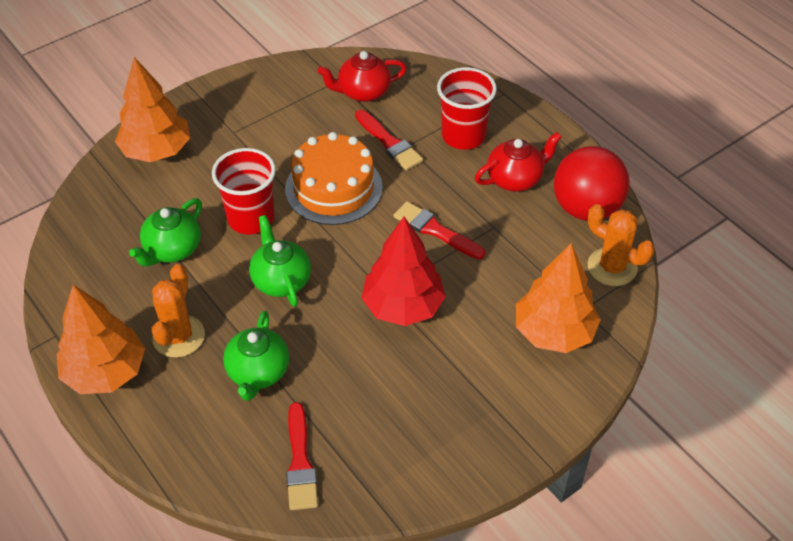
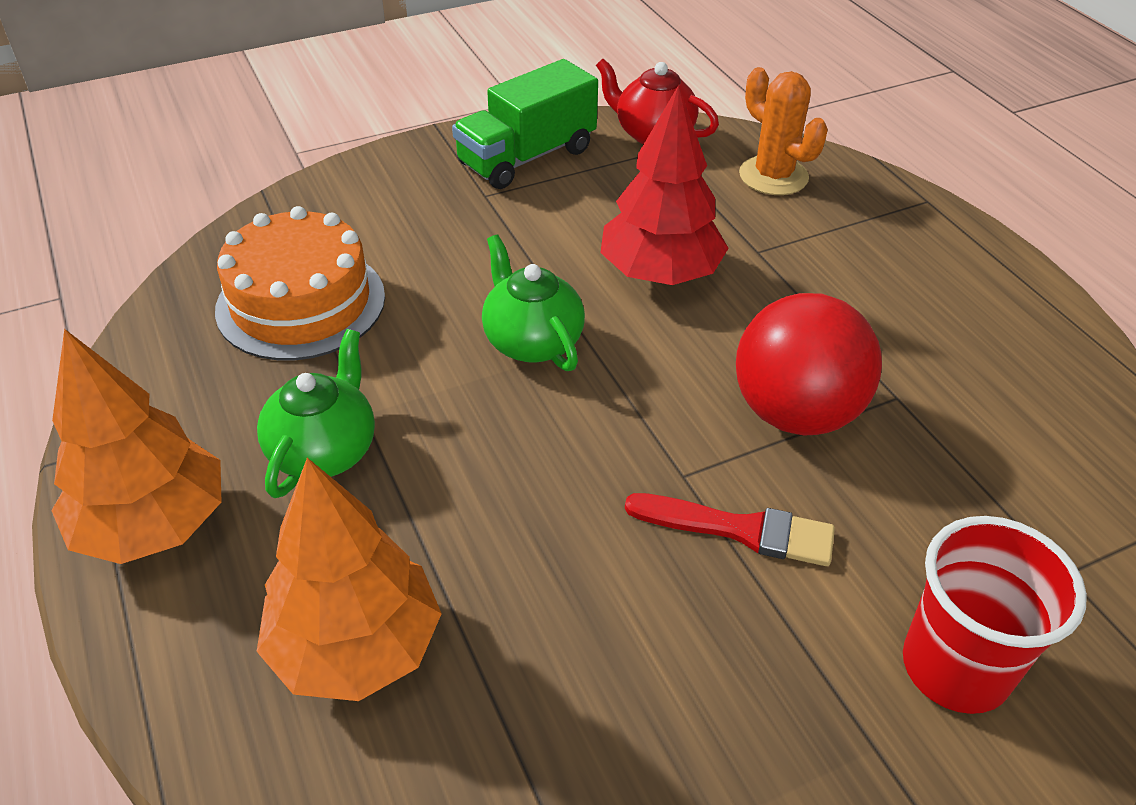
green teapot: [129,198,202,266] [223,311,289,401] [249,215,311,307] = 3 -> [257,329,375,498] [482,235,585,371] = 2
green truck: none = 0 -> [452,59,598,189] = 1
orange cactus: [152,264,205,358] [587,204,654,286] = 2 -> [739,67,828,195] = 1
orange tree: [57,285,145,394] [115,57,190,162] [516,243,601,353] = 3 -> [51,329,221,564] [257,458,442,701] = 2
red brush: [286,402,318,510] [355,110,423,170] [394,201,485,259] = 3 -> [625,493,835,566] = 1
red cup: [212,148,276,235] [437,67,497,150] = 2 -> [903,516,1087,714] = 1
red teapot: [318,51,407,102] [475,132,562,192] = 2 -> [596,59,719,144] = 1

